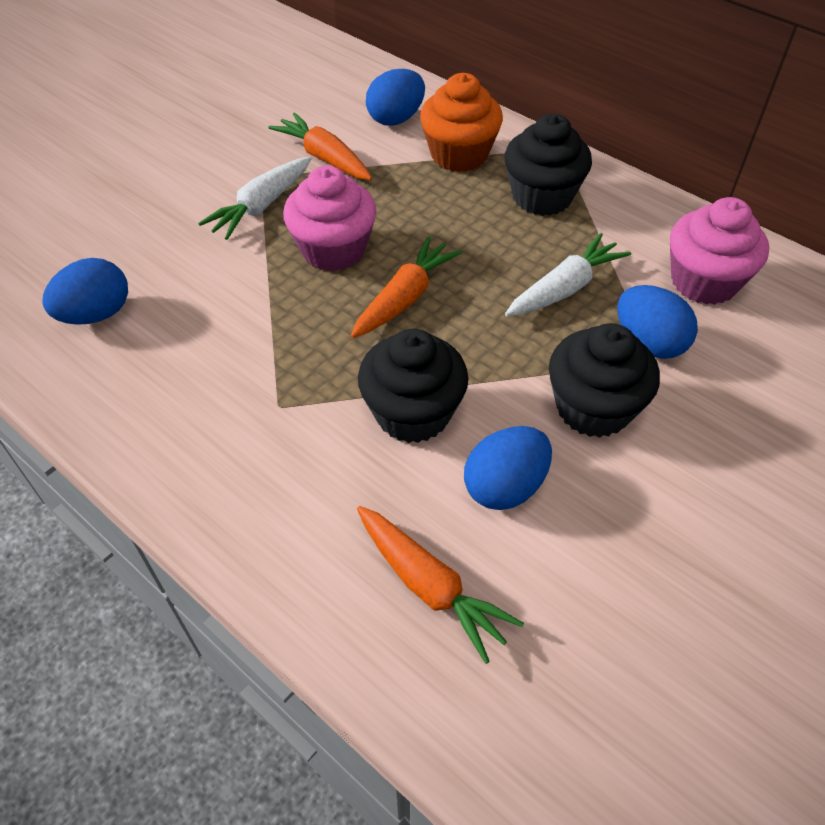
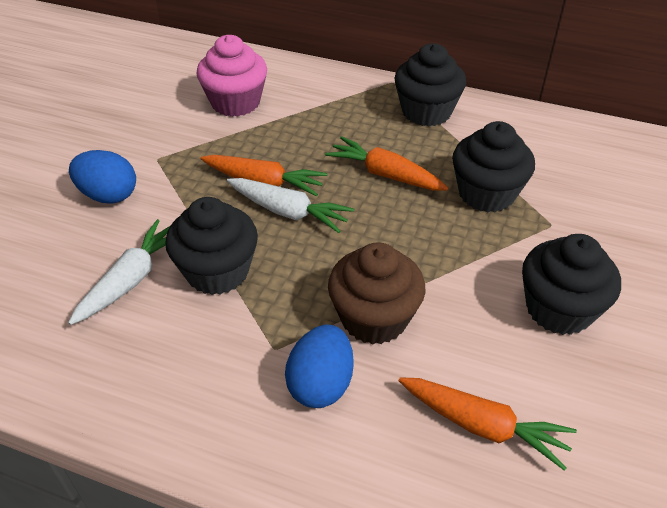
black cupcake: [358,329,468,443] [504,114,592,216] [549,323,660,438] = 3 -> [165,197,258,295] [394,43,466,127] [452,121,535,212] [522,234,621,335] = 4
blue egg: [42,258,128,325] [366,69,425,126] [464,426,552,510] [617,285,698,359] = 4 -> [69,150,136,204] [285,324,354,408] = 2
brown cupcake: none = 0 -> [328,242,425,345] = 1
orange cupcake: [420,73,503,172] = 1 -> none = 0
pink cupcake: [283,166,376,271] [670,197,769,305] = 2 -> [197,35,267,117] = 1

